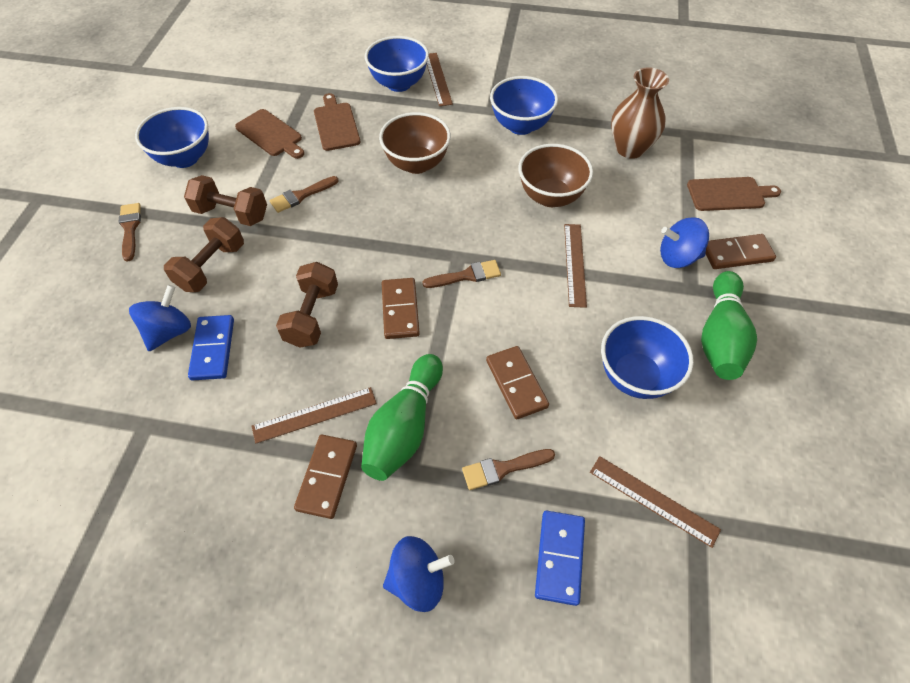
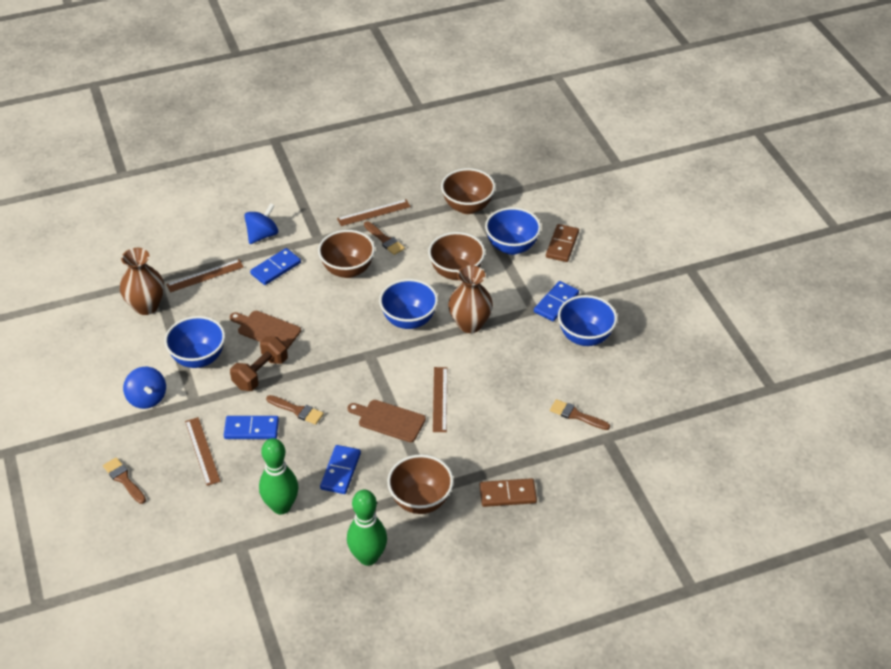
blue domino: [188,315,234,381] [535,511,585,606] = 2 -> [224,416,279,439] [250,248,301,285] [320,445,361,494] [534,281,579,321] = 4
blue spinning top: [129,285,191,351] [383,536,455,612] [660,217,709,268] = 3 -> [123,367,166,409] [244,203,278,244] = 2
brown bowl: [379,112,451,174] [518,144,593,207] = 2 -> [318,230,375,278] [387,454,454,514] [428,232,485,280] [441,168,495,214] = 4
brown cutting board: [235,109,304,159] [314,93,360,151] [687,177,781,211] = 3 -> [230,311,301,349] [347,400,426,442] = 2
brown domino: [294,435,357,519] [382,278,420,339] [486,346,549,419] [706,234,776,269] = 4 -> [480,478,537,507] [546,224,579,262] = 2
brown dumbbell: [164,217,244,292] [184,175,267,226] [276,262,338,348] = 3 -> [230,336,288,391] = 1
brown vase: [611,68,669,159] = 1 -> [120,248,164,315] [448,265,493,333] = 2

